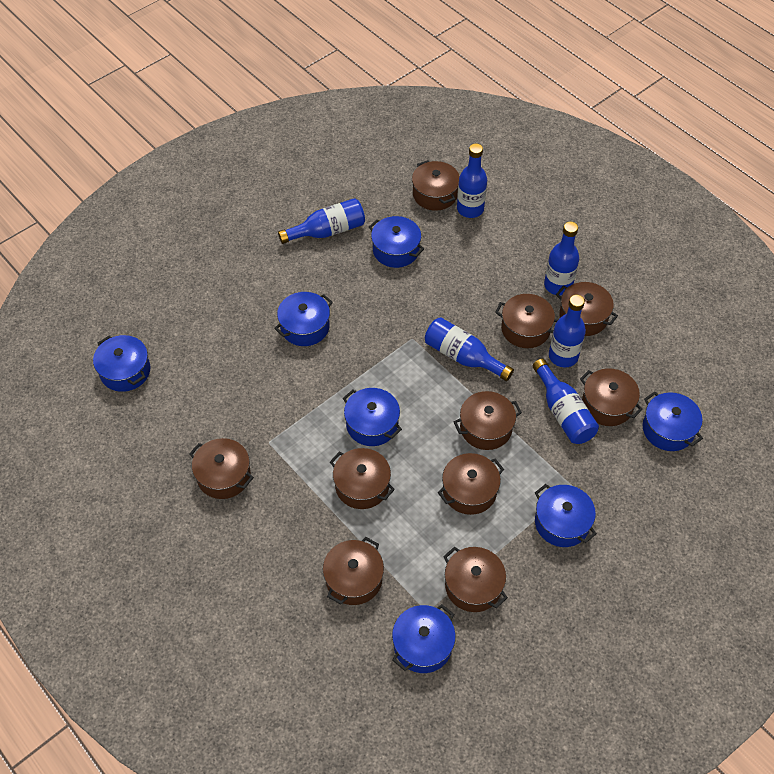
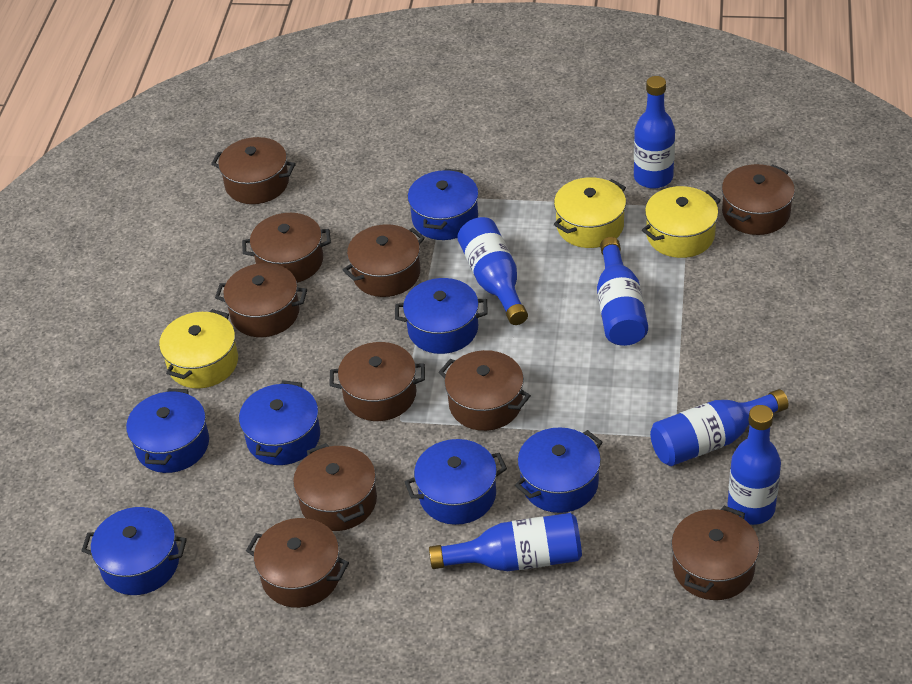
yellow pot: none = 0 -> [159,309,238,389] [554,177,626,248] [642,186,721,258] = 3

